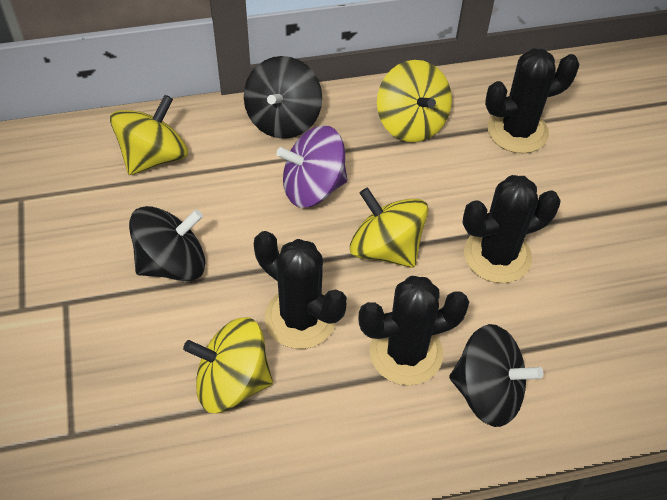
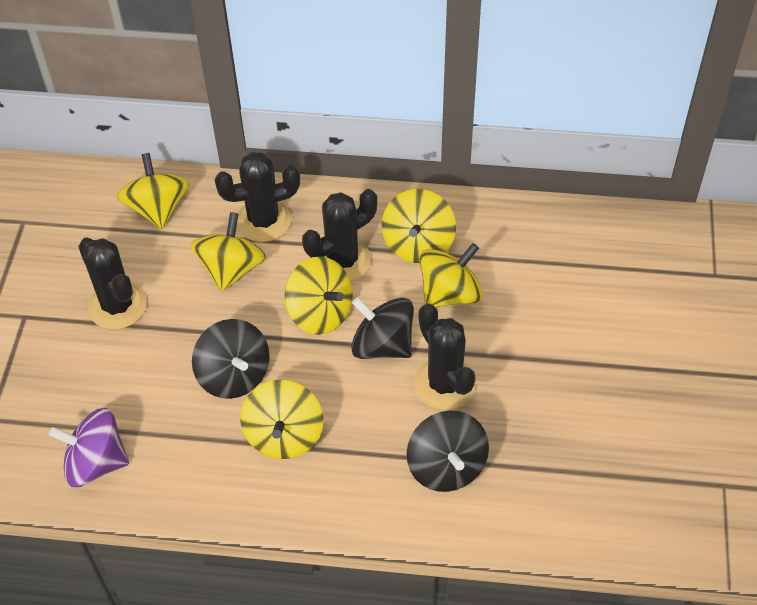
yellow spinning top: [110,95,188,175] [183,317,273,413] [350,188,428,268] [377,60,452,142] = 4 -> [117,153,190,230] [190,212,266,292] [240,380,324,459] [285,256,353,335] [382,189,456,263] [419,243,483,307] = 6

